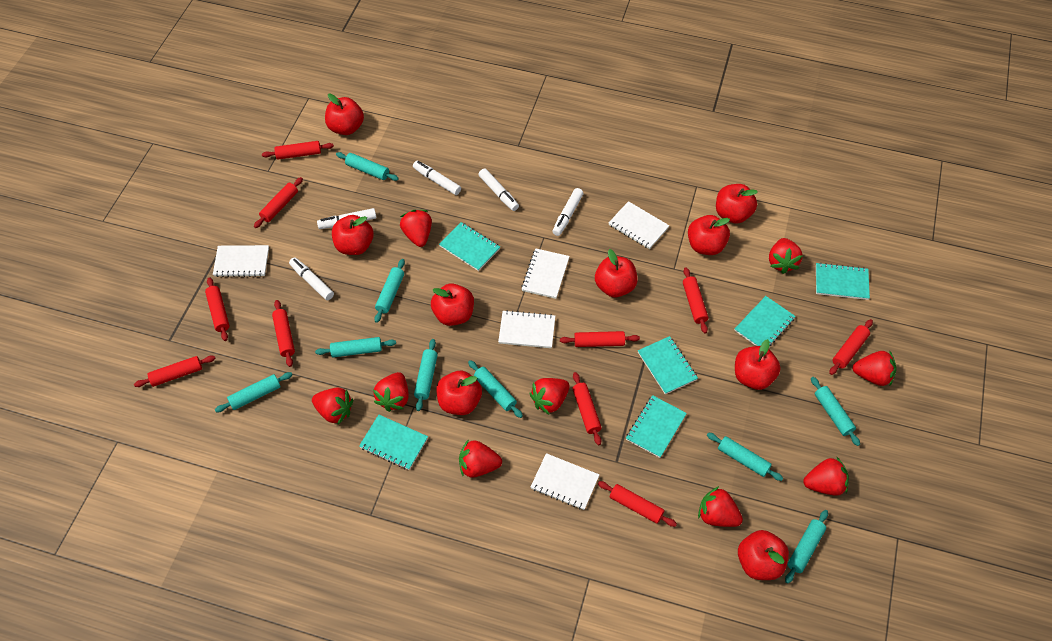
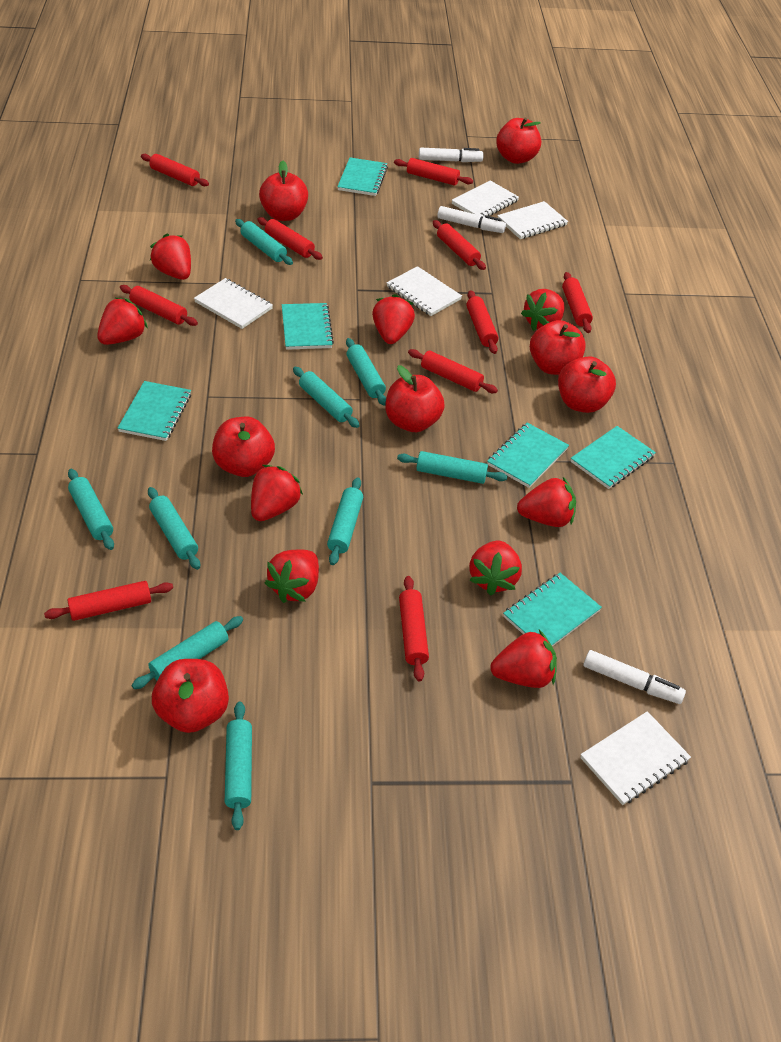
red apple: [325,93,364,135] [332,215,374,255] [431,284,474,326] [436,371,482,415] [595,249,638,297] [688,215,730,255] [716,184,758,224] [735,339,780,390] [738,530,789,580] = 9 -> [152,659,229,733] [212,417,275,477] [259,160,308,221] [386,365,445,432] [496,118,541,164] [530,320,586,375] [558,356,616,413] = 7
white marker: [289,257,334,300] [317,208,376,229] [413,161,461,195] [478,169,519,211] [552,188,584,236] = 5 -> [419,148,484,162] [437,206,506,233] [583,650,686,704] = 3

